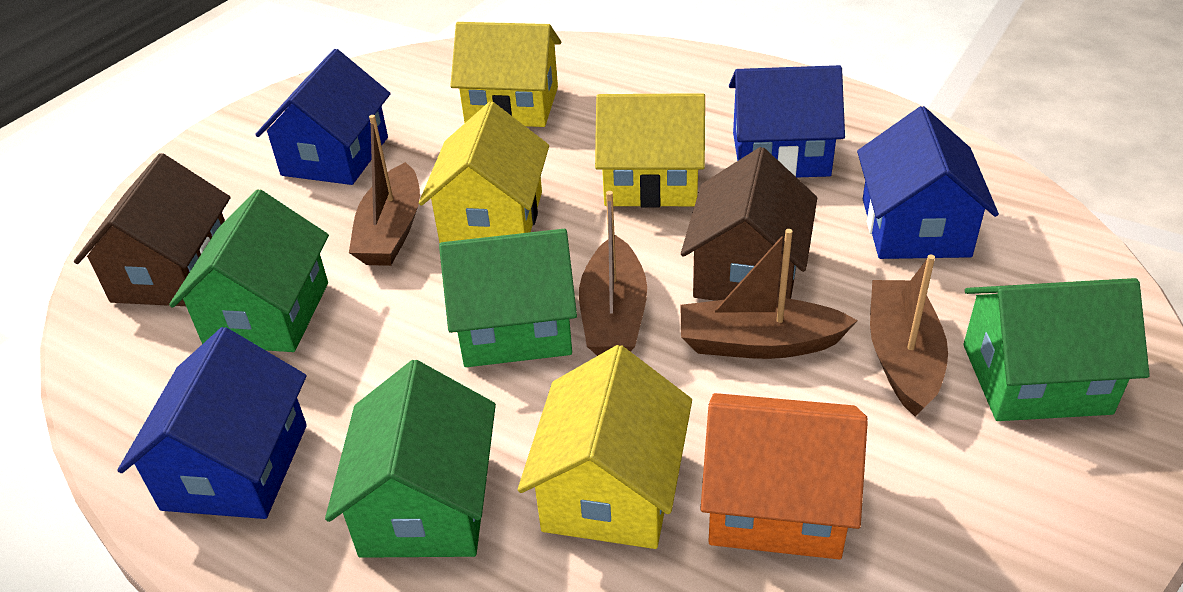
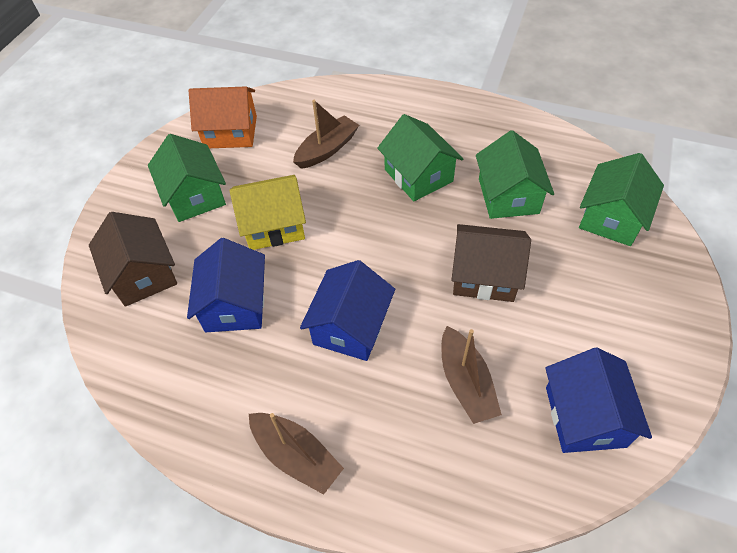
blue house: [117,327,307,519] [255,49,391,185] [729,65,845,177] [857,106,999,259] = 4 -> [187,238,265,332] [300,260,395,361] [545,348,652,453] = 3
brown boat: [349,115,420,266] [579,191,647,356] [680,229,858,359] [870,254,948,417] = 4 -> [249,413,344,495] [293,100,359,169] [442,326,502,424] = 3
yellow house: [419,102,549,243] [450,22,561,127] [518,345,692,549] [595,93,705,208] = 4 -> [230,175,306,250] = 1

